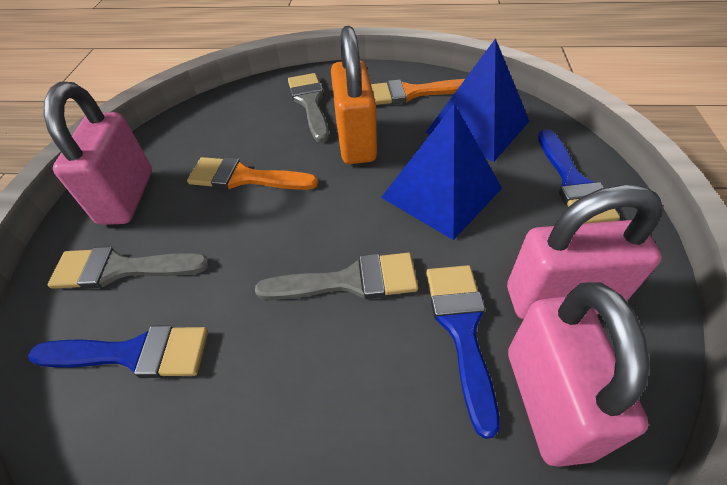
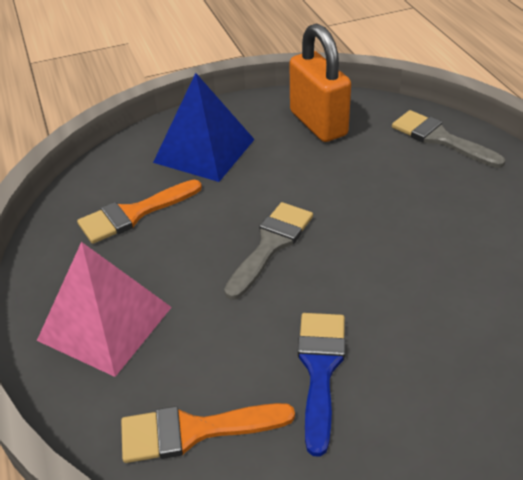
blue brush: [28,325,208,378] [426,265,500,439] [538,129,620,224] = 3 -> [298,313,345,457] = 1
blue pyramid: [381,103,502,240] [425,38,529,162] = 2 -> [153,73,255,182] = 1
grey brush: [48,247,210,289] [255,253,418,300] [288,73,329,143] = 3 -> [224,202,313,300] [392,110,505,168] = 2
pink padlock: [44,82,152,225] [507,184,663,319] [508,282,650,467] = 3 -> none = 0
pink pyramid: none = 0 -> [37,242,172,377] = 1

